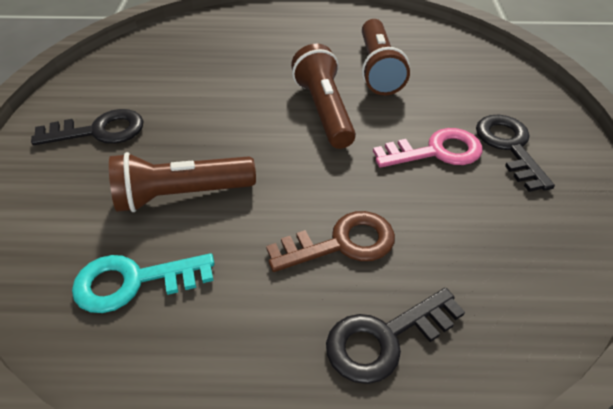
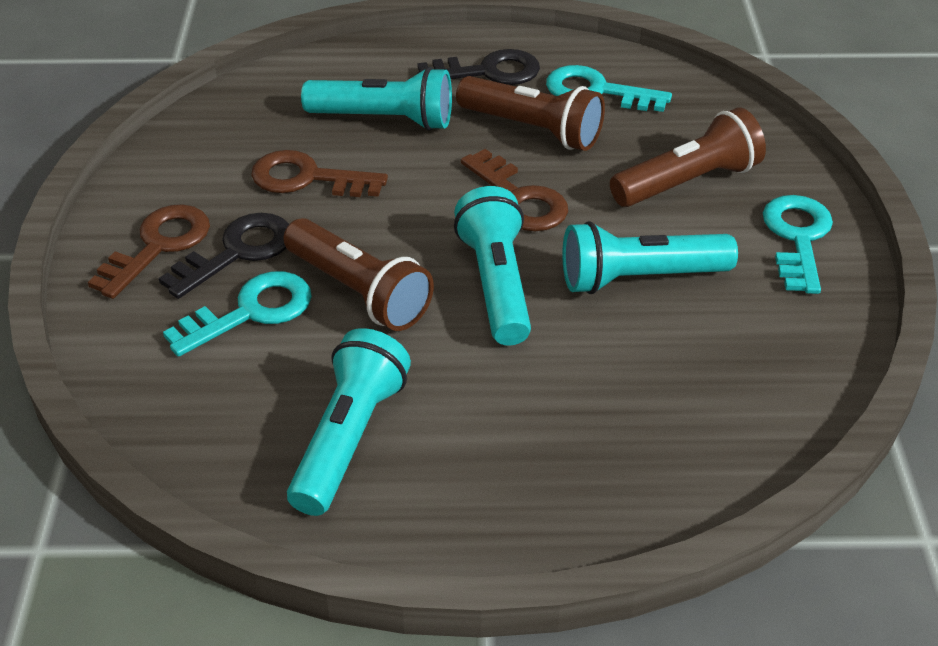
black key: [31,109,144,145] [326,288,465,384] [476,115,555,192] = 3 -> [159,213,289,299] [417,49,540,85] = 2
brown key: [266,211,395,272] = 1 -> [88,205,210,299] [251,150,388,197] [461,149,568,231] = 3
pink key: [373,128,482,168] = 1 -> none = 0
turquoise flashlight: none = 0 -> [287,328,411,516] [301,67,452,131] [454,186,531,346] [562,221,738,294] = 4
turquoise key: [72,253,215,313] = 1 -> [163,271,312,357] [546,65,672,112] [763,195,833,294] = 3

